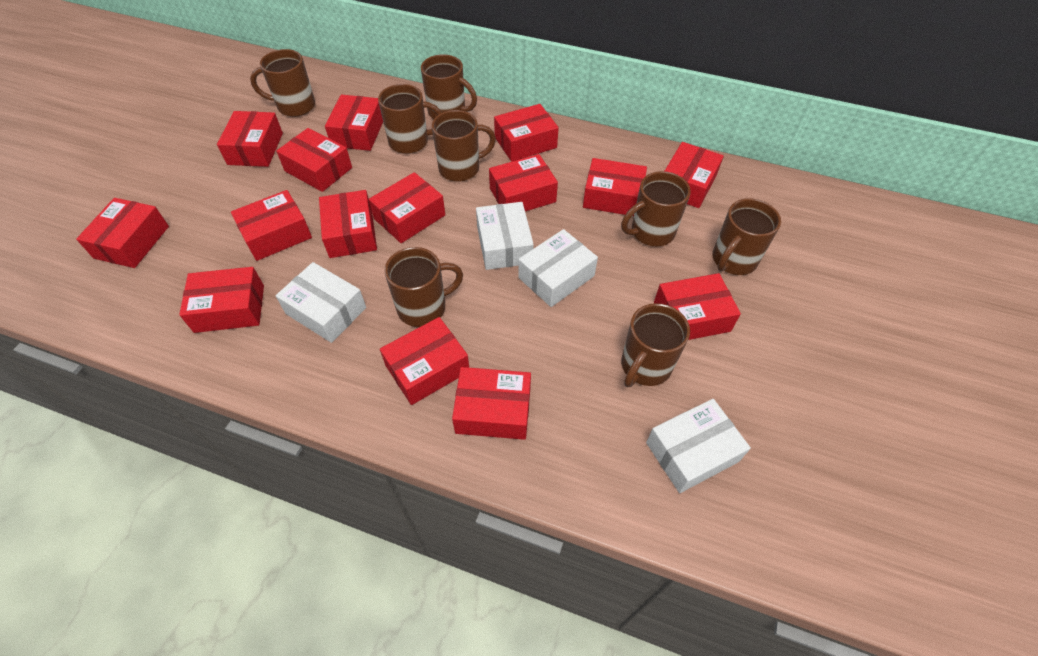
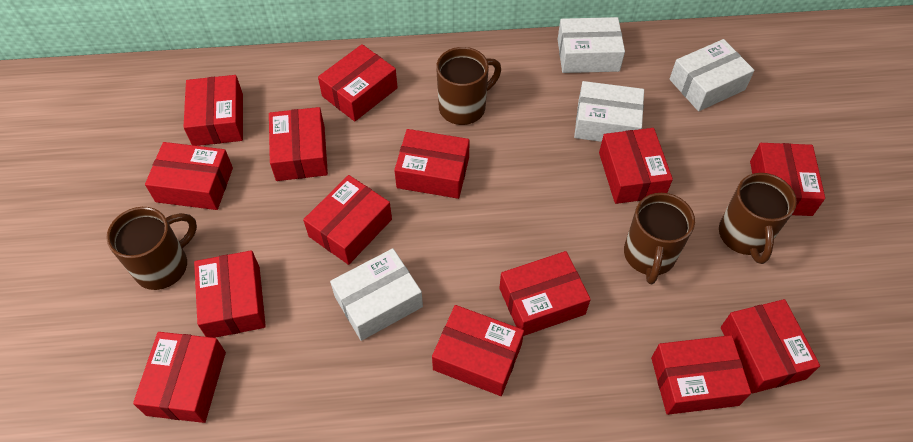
brown mug: [250,49,315,117] [378,84,442,154] [385,247,463,327] [421,54,477,119] [432,110,496,181] [621,171,691,246] [621,303,690,387] [712,198,781,275] = 8 -> [107,207,197,290] [436,47,501,125] [624,193,695,284] [719,173,797,264] = 4
red box: [76,198,169,268] [179,267,264,333] [217,111,283,167] [231,190,312,261] [276,128,352,192] [319,190,377,258] [325,95,383,151] [369,172,445,243] [380,317,469,405] [452,367,531,440] [489,154,558,211] [494,104,559,162] [583,158,647,216] [654,273,741,340] [665,142,724,208] = 15 -> [133,332,226,423] [145,142,233,210] [183,75,243,146] [194,250,266,338] [269,107,328,181] [303,175,392,265] [318,44,398,121] [394,129,470,199] [432,305,524,396] [499,251,591,336] [599,128,673,204] [651,335,751,415] [721,299,820,393] [750,143,825,216] = 14

